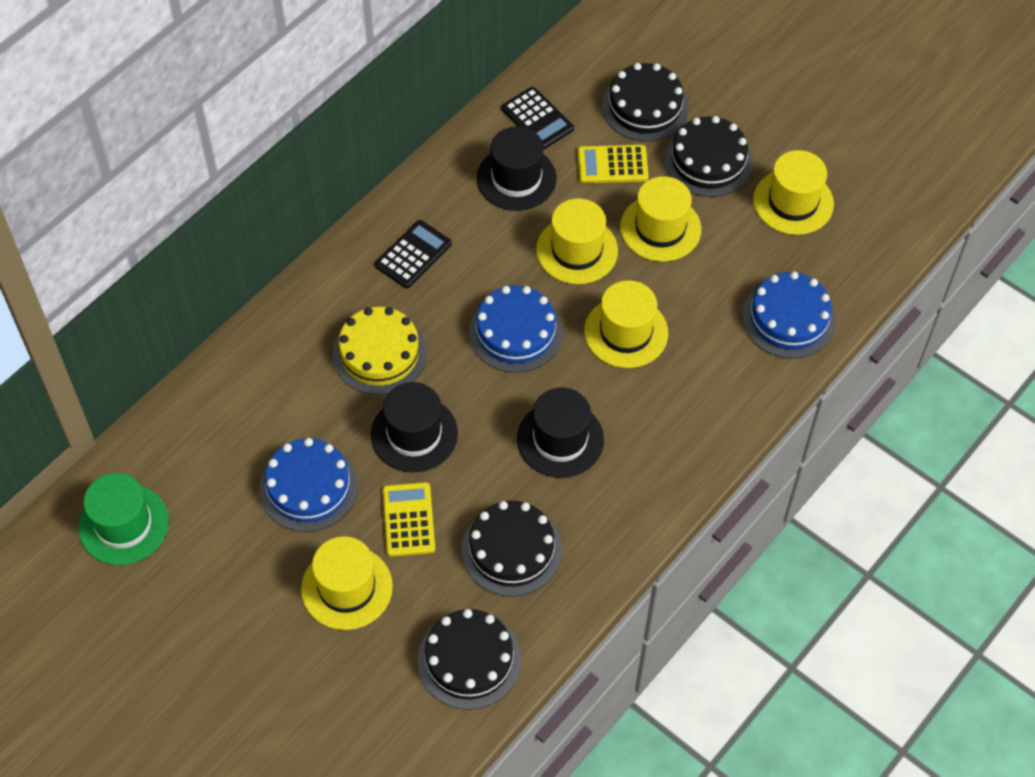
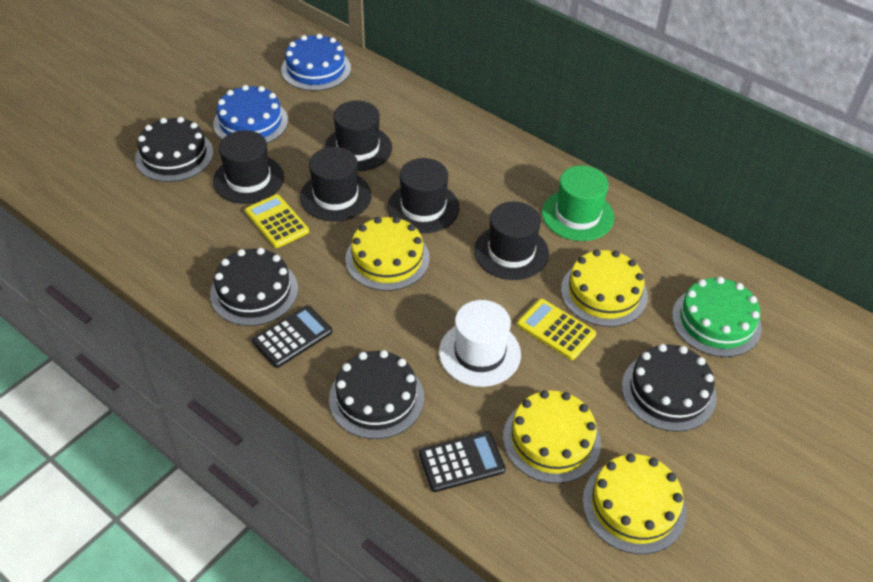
black hat: [371,382,458,472] [477,127,557,211] [517,388,604,478] = 3 -> [213,130,284,204] [300,147,372,222] [324,100,392,171] [388,158,460,233] [474,201,549,280] = 5
blue cake: [259,438,358,532] [469,285,563,373] [743,271,836,359] = 3 -> [213,85,288,143] [281,34,351,91] = 2
green cake: none = 0 -> [672,277,762,357] = 1
white hat: none = 0 -> [439,300,521,387] = 1
yellow cake: [332,307,427,395] = 1 -> [345,217,430,291] [503,390,601,483] [561,249,648,327] [583,453,686,554] = 4
yellow hat: [301,536,393,630] [536,198,618,284] [584,280,668,368] [620,176,701,262] [753,150,834,235] = 5 -> none = 0

